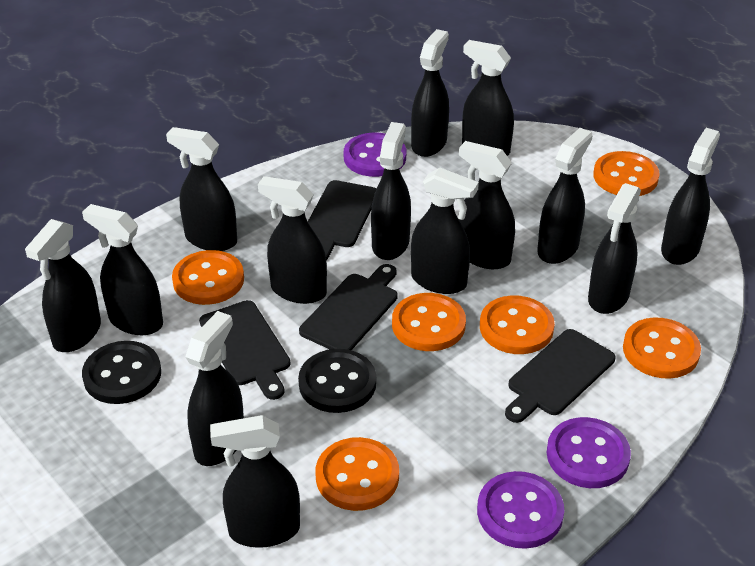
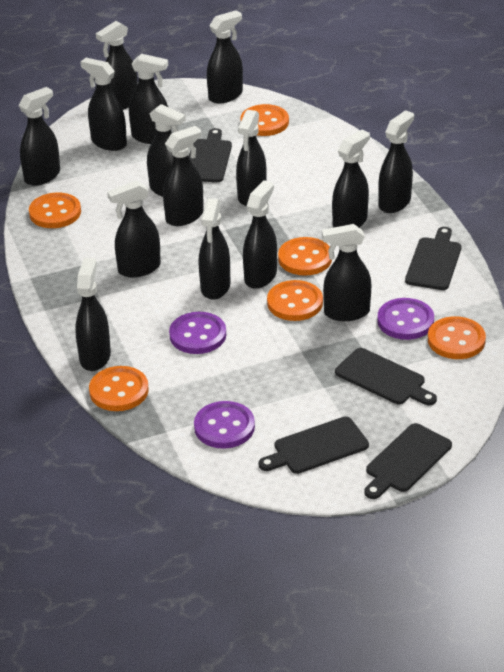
black button: [82,341,161,404] [298,349,376,413] = 2 -> none = 0
black cutting board: [199,300,291,400] [299,264,398,350] [308,180,376,260] [505,329,616,423] = 4 -> [189,128,232,182] [258,417,369,474] [335,348,437,405] [364,423,452,499] [405,227,461,290] = 5
black spray bottle: [25,219,101,352] [82,204,163,335] [166,127,237,251] [185,311,244,466] [210,415,300,548] [258,176,327,304] [371,122,411,260] [411,29,449,157] [411,167,479,294] [458,141,515,269] [462,40,514,156] [537,128,593,264] [588,183,641,314] [661,128,720,265] = 14 -> [18,87,60,186] [75,258,111,371] [80,58,127,151] [96,21,138,110] [107,181,161,277] [129,54,168,144] [147,104,186,197] [163,126,204,226] [199,198,230,300] [207,10,243,103] [236,110,267,206] [243,180,277,289] [322,224,371,321] [332,130,370,228] [378,110,414,213] = 15

